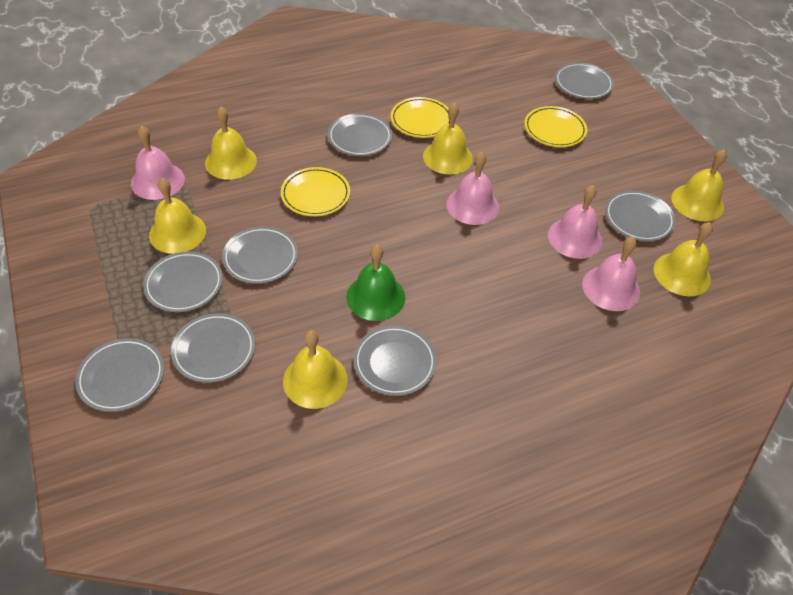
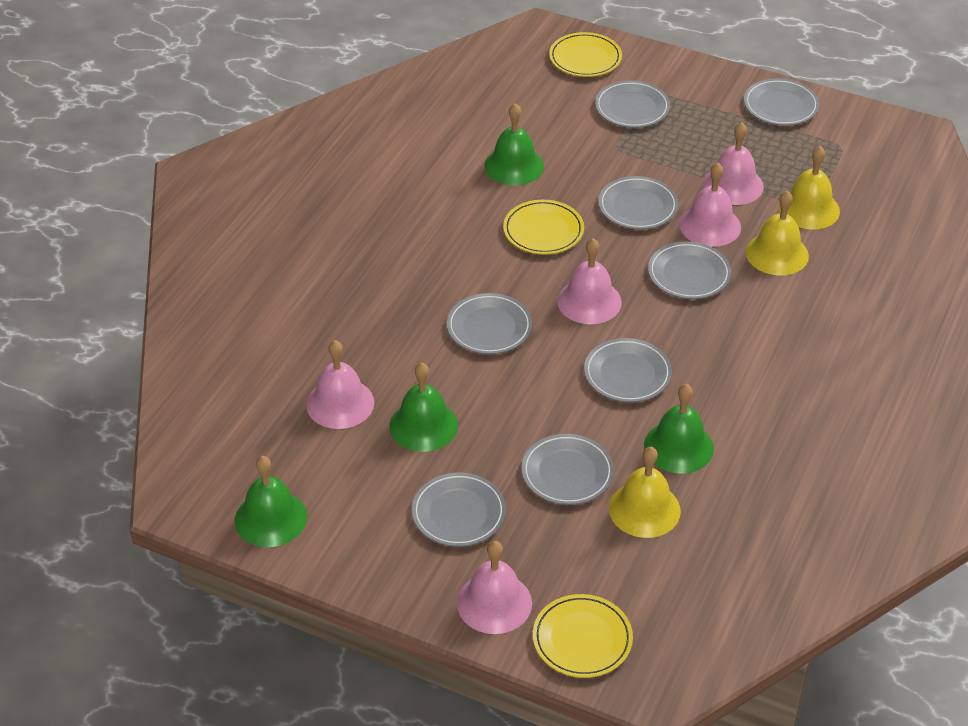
green bell: [346,245,405,321] = 1 -> [235,456,307,547] [389,362,458,452] [484,103,544,186] [644,384,714,474] = 4
pink bell: [131,126,185,200] [446,152,499,225] [548,185,602,259] [582,236,640,311] = 4 -> [306,340,374,429] [457,541,532,634] [557,238,622,324] [679,163,741,247] [703,122,764,205] = 5
yellow bell: [149,178,206,254] [205,107,257,180] [283,330,348,409] [423,103,473,175] [654,222,713,296] [671,150,727,221] = 6 -> [609,447,681,538] [746,191,809,276] [778,146,840,230] = 3

